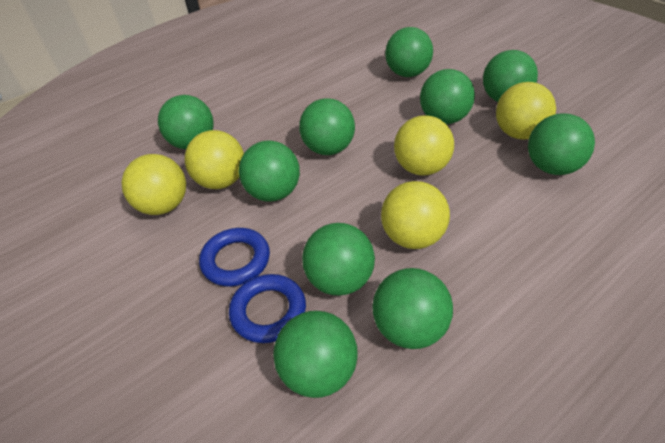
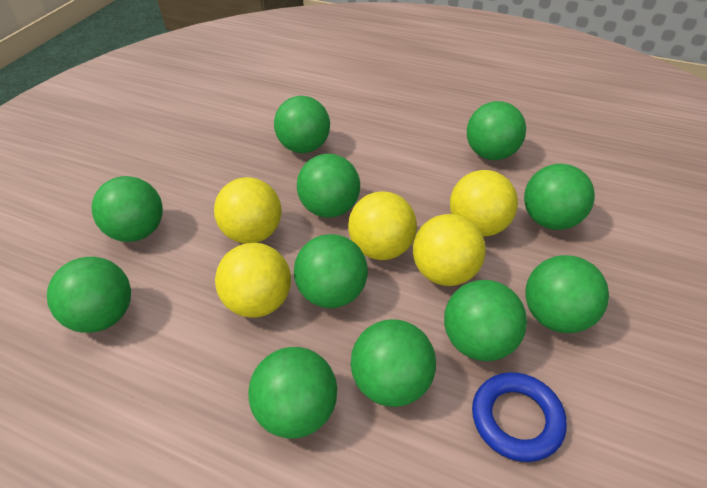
blue ring: [199,228,270,286] [229,274,306,343] = 2 -> [472,372,567,462] = 1
green ball: [158,95,214,149] [239,141,300,202] [273,311,358,398] [299,98,355,155] [302,223,375,296] [372,268,453,349] [385,27,433,77] [420,69,475,124] [483,50,538,102] [528,113,595,175] = 10 -> [47,257,131,333] [92,176,163,242] [248,347,337,439] [274,96,330,153] [294,234,368,308] [297,154,360,218] [351,319,436,407] [444,280,527,361] [467,101,526,160] [524,164,595,230] [525,255,609,333] = 11

